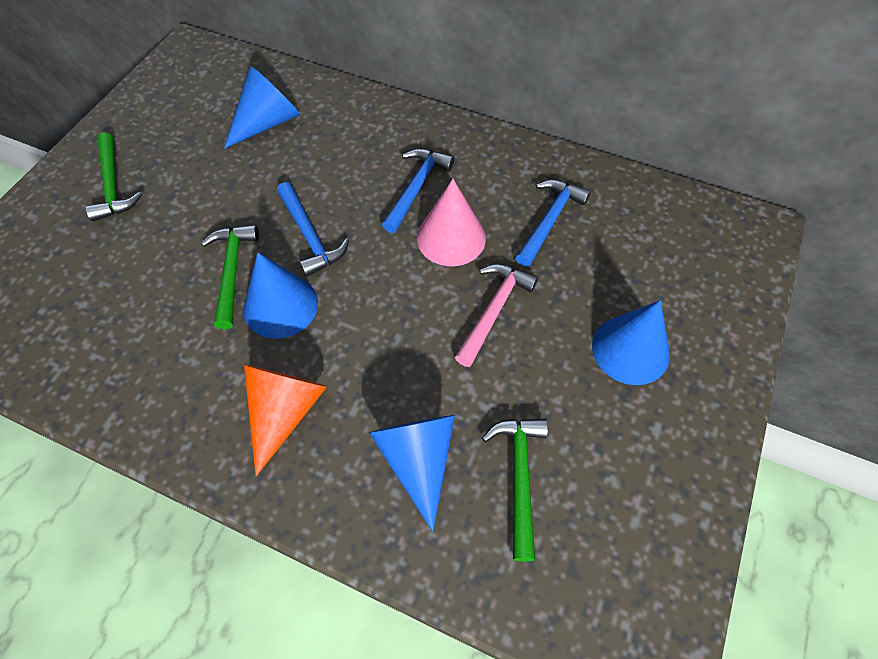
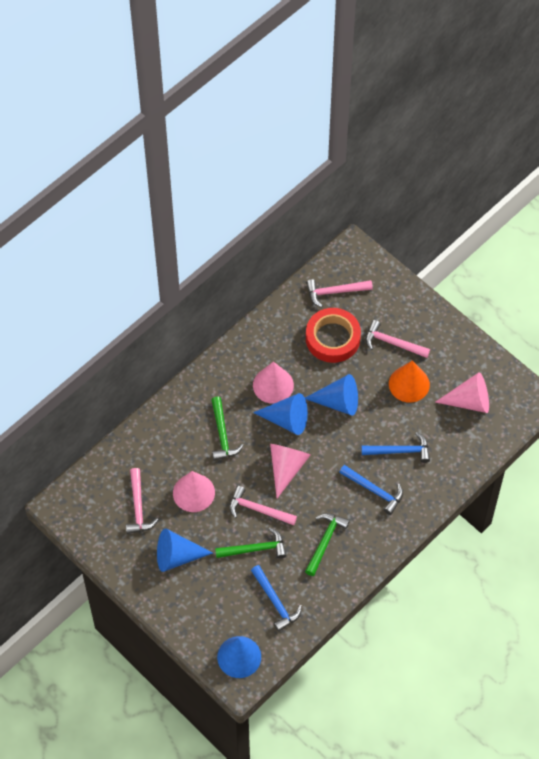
pink cone: [417,179,486,266] = 1 -> [173,471,215,512] [253,361,294,404] [270,444,310,498] [435,372,489,413] = 4
pink hammer: [455,264,538,367] = 1 -> [126,468,158,534] [229,486,297,525] [306,279,373,307] [366,320,430,358] = 4
red tape: none = 0 -> [306,308,361,363] = 1

